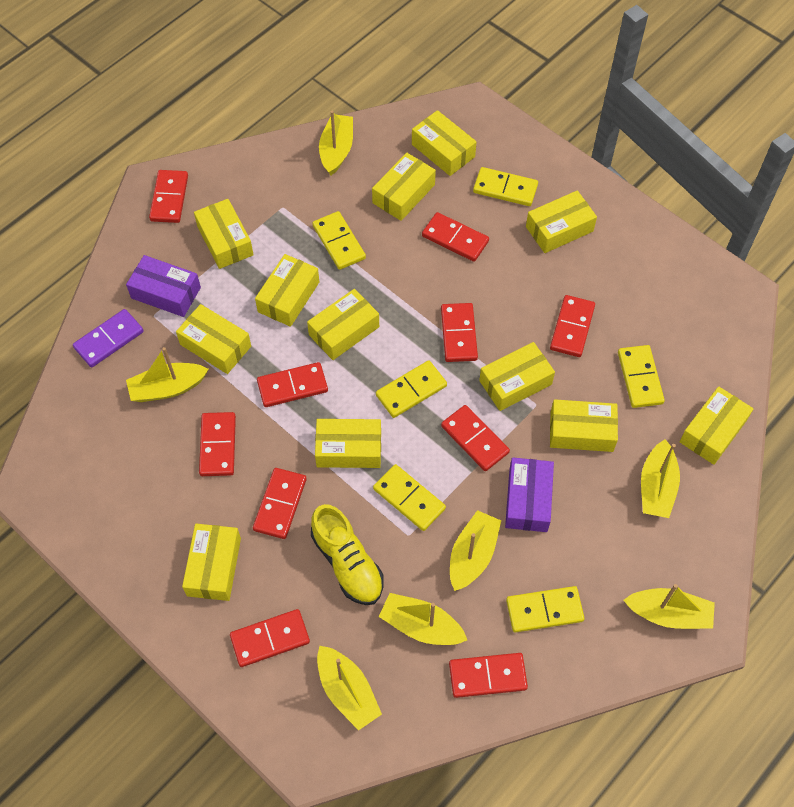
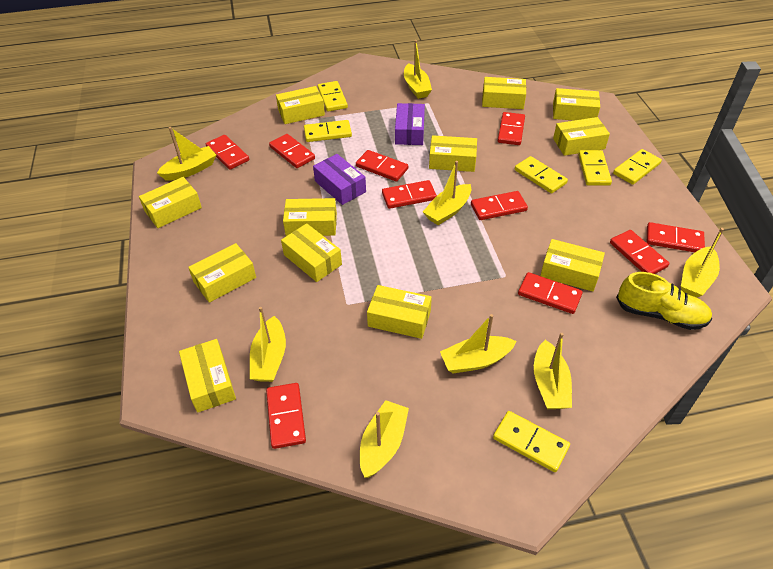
purple domino: [73,309,144,367] = 1 -> none = 0
yellow boat: [126,347,209,402] [317,646,382,731] [319,111,353,176] [379,593,467,645] [450,510,501,591] [624,584,715,629] [641,439,680,518] = 7 -> [157,127,216,181] [250,307,286,382] [360,400,409,478] [404,40,432,99] [423,161,471,225] [440,314,517,373] [534,333,572,409] [681,228,724,298] = 8

